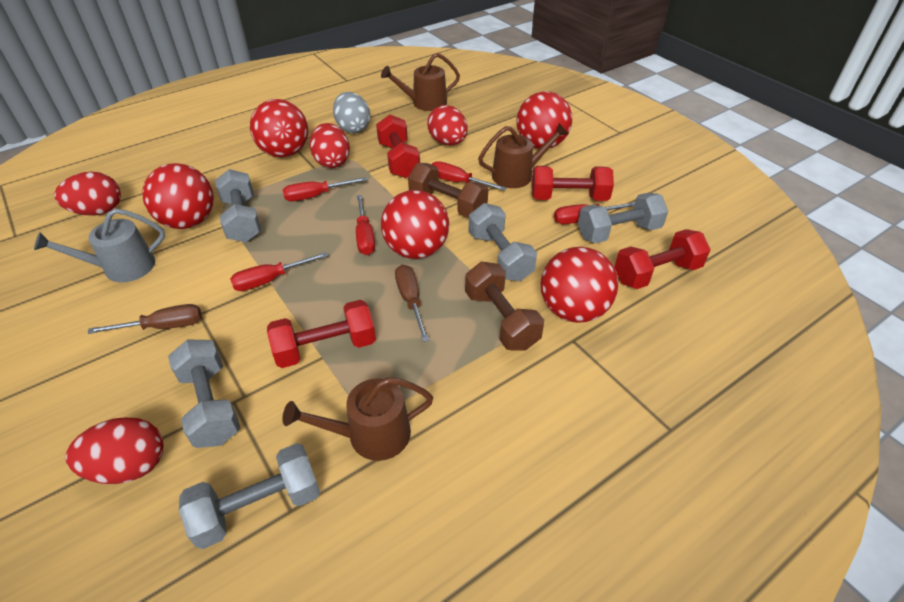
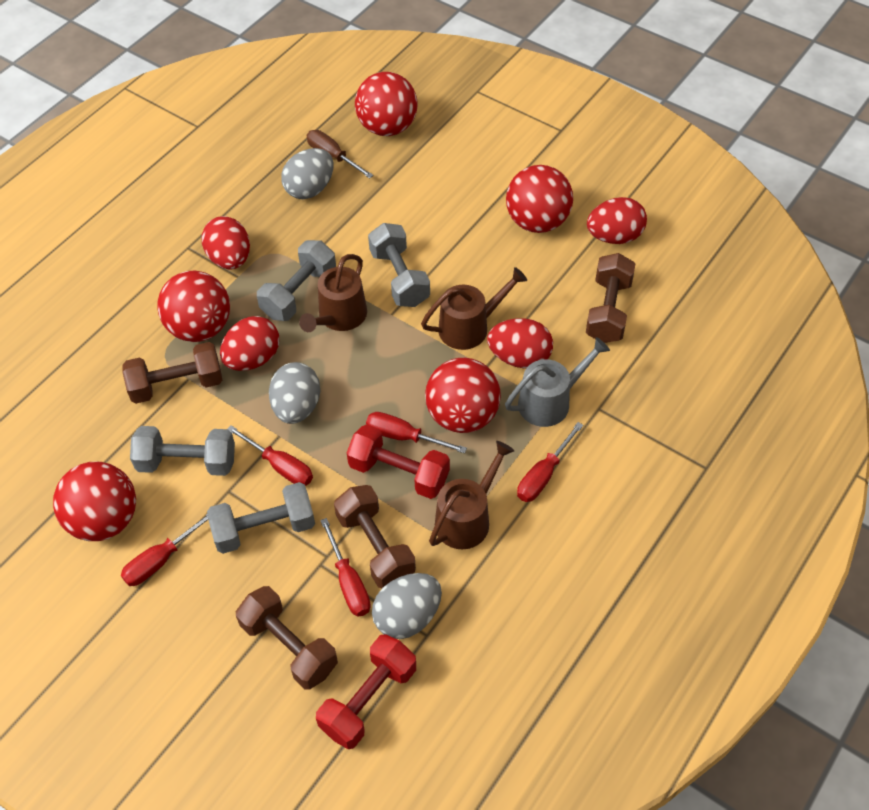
brown dumbbell: [408,163,488,218] [465,262,544,351] = 2 -> [122,342,223,404] [236,586,338,689] [334,485,416,588] [586,253,636,343] = 4
brown screwdriver: [87,304,202,334] [395,265,429,342] = 2 -> [306,130,374,179] = 1
grey dumbbell: [168,339,240,448] [179,443,320,549] [215,169,261,242] [469,203,537,281] [578,193,668,243] = 5 -> [130,426,235,476] [207,482,315,554] [257,240,336,321] [368,223,430,307] = 4
grey egg: [333,92,370,133] = 1 -> [269,362,320,424] [281,148,333,199] [372,573,442,639] = 3
red dumbbell: [267,300,376,368] [376,115,420,178] [532,166,614,201] [614,229,711,289] = 4 -> [316,634,416,749] [347,424,450,499] = 2

